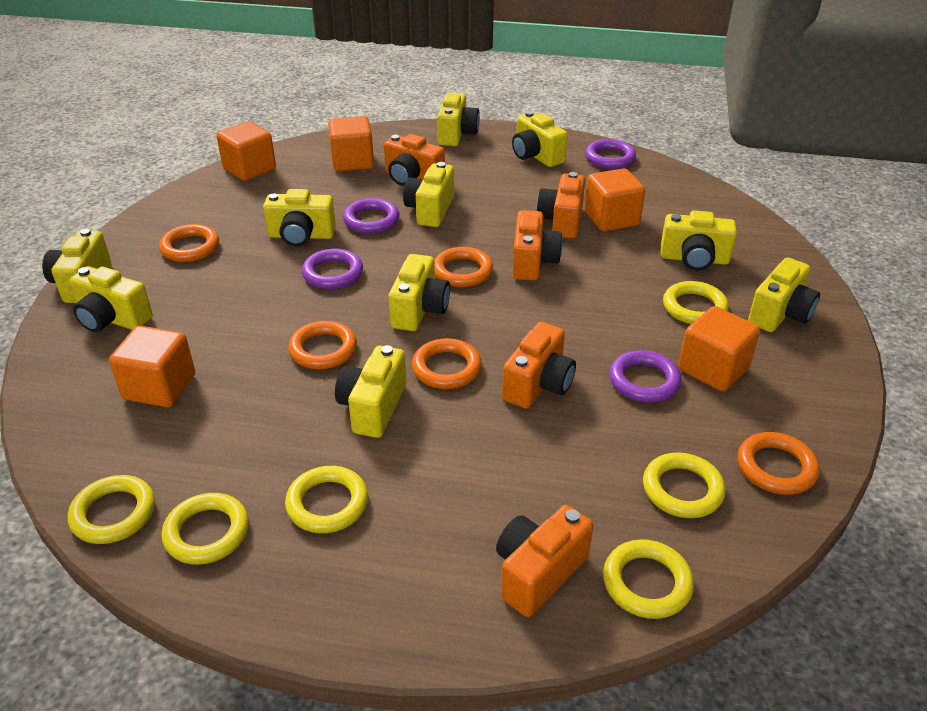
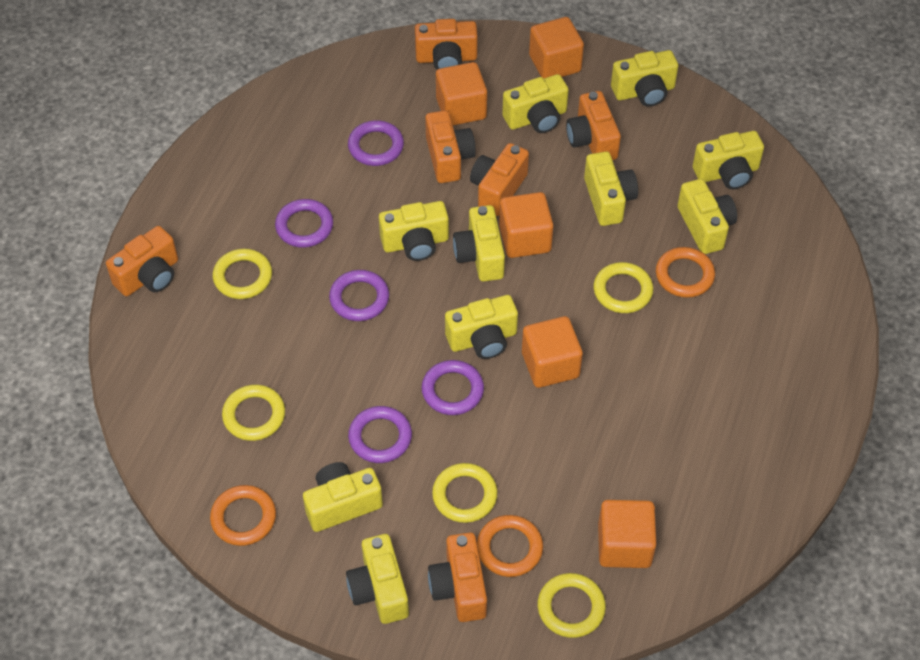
orange camera: [384,134,445,186] [496,505,593,617] [502,322,576,409] [513,210,563,281] [536,172,585,239] = 5 -> [106,226,178,296] [415,19,478,70] [425,110,476,183] [428,533,487,622] [470,143,529,216] [566,91,621,160] = 6
orange ring: [159,224,219,262] [288,321,357,369] [412,338,482,389] [434,247,493,287] [738,432,820,495] = 5 -> [210,485,276,546] [477,515,543,577] [656,247,715,298] = 3
purple ring: [302,249,363,289] [343,198,399,234] [585,139,636,169] [609,350,681,403] = 4 -> [275,199,333,248] [329,270,389,321] [348,120,404,166] [348,406,412,463] [421,360,484,415] = 5
yellow ring: [68,475,155,544] [161,493,249,565] [285,466,368,533] [603,539,694,619] [643,452,726,518] [663,281,729,324] = 6 -> [213,248,272,299] [222,385,285,441] [432,463,498,523] [538,573,606,638] [593,262,653,313] = 5

